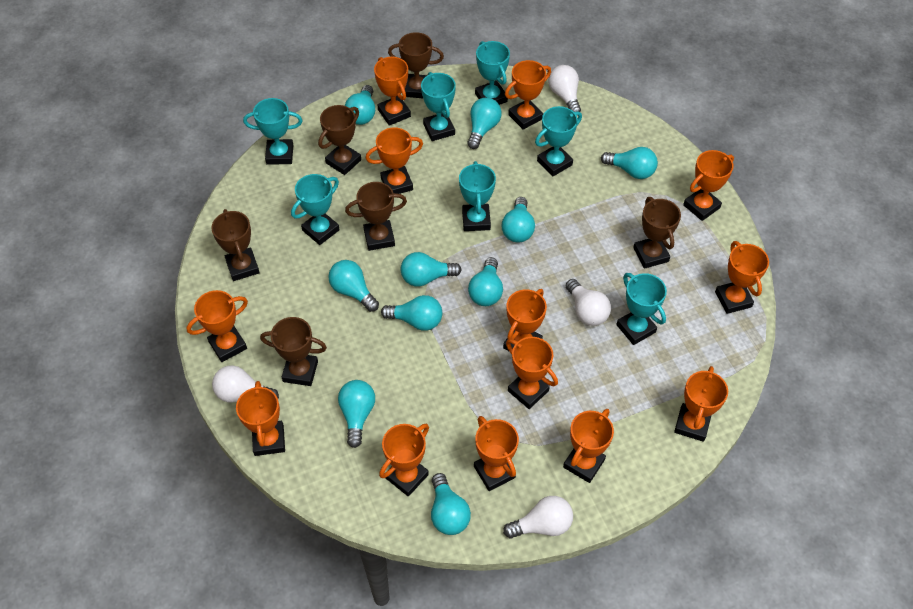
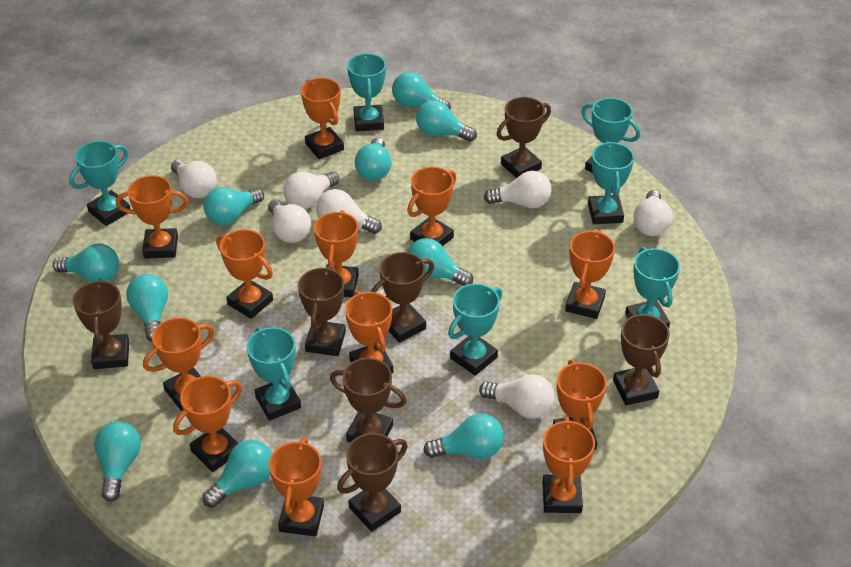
brown trophy: [211,209,260,281] [260,317,327,386] [318,105,361,175] [345,182,407,251] [388,32,444,98] [633,197,681,269] = 6 -> [73,279,129,369] [298,266,346,356] [330,358,406,443] [337,433,408,532] [371,252,434,343] [497,97,551,178] [613,312,670,406] = 7
orange trophy: [186,290,248,362] [236,381,285,456] [366,127,423,194] [374,57,411,126] [379,424,429,497] [474,416,519,491] [503,289,547,352] [505,60,551,130] [506,337,558,409] [563,409,614,483] [674,366,728,442] [683,150,734,221] [715,241,769,314] = 13 -> [116,175,188,259] [143,317,214,411] [173,376,242,472] [216,229,273,319] [269,437,324,536] [301,78,344,159] [314,210,359,297] [345,291,393,373] [407,167,456,246] [542,417,595,513] [553,359,607,450] [565,230,615,319] = 12
white light bulb: [212,365,279,403] [503,496,573,538] [548,65,581,112] [566,279,611,326] = 4 -> [171,160,217,198] [268,199,311,243] [283,171,340,209] [316,189,382,234] [479,374,555,419] [484,171,552,208] [634,190,673,236] = 7

